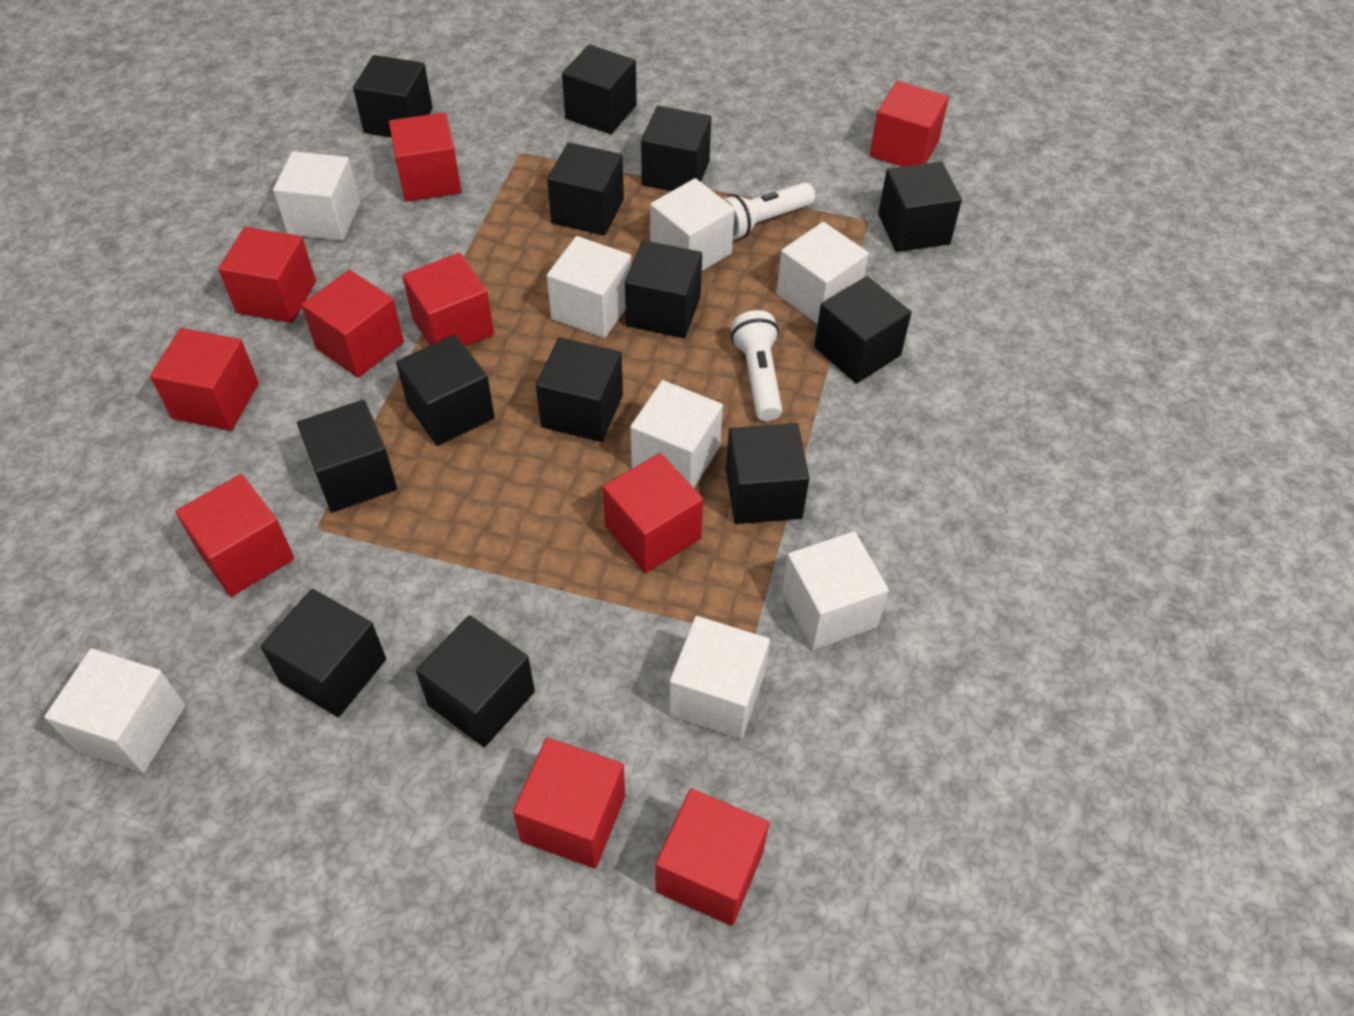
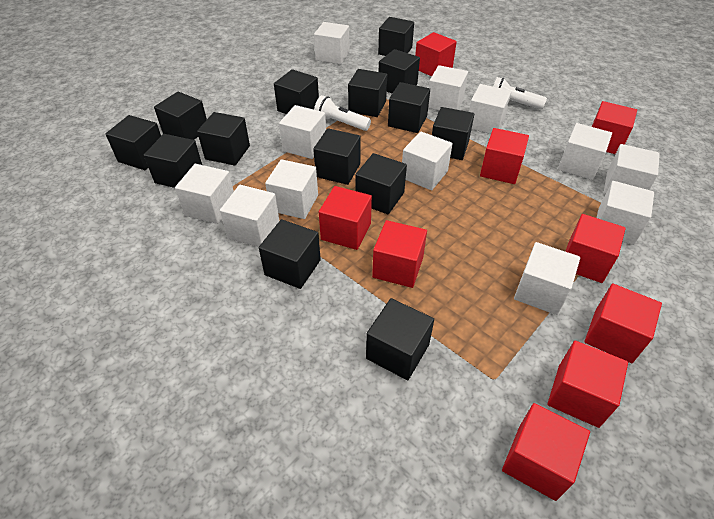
black cube: [260,589,386,717] [297,400,397,512] [353,55,433,138] [396,335,495,446] [416,615,535,747] [536,337,623,442] [547,142,624,236] [562,44,637,134] [625,240,702,338] [641,106,711,191] [726,423,809,524] [814,276,911,384] [878,161,962,252] = 13 -> [106,115,161,170] [144,134,202,188] [154,91,207,140] [197,112,250,166] [259,219,321,289] [274,69,319,114] [313,128,361,185] [348,69,387,117] [355,153,407,214] [366,298,434,380] [378,17,414,56] [379,49,420,93] [388,82,430,133] [432,107,474,160] = 14
red cube: [150,328,259,431] [175,474,294,597] [218,227,316,323] [301,270,404,378] [389,112,461,202] [402,253,494,347] [513,737,625,868] [603,453,703,573] [656,788,769,926] [870,81,949,167] = 10 -> [319,186,372,250] [372,220,427,288] [415,32,457,76] [480,128,529,184] [502,403,590,501] [547,341,628,428] [565,214,626,283] [584,283,662,363] [592,101,637,154] = 9
white cube: [44,648,185,773] [273,151,360,241] [547,236,632,338] [630,380,723,488] [650,178,735,271] [669,616,770,739] [777,222,869,324] [782,531,889,650] = 8 -> [175,164,234,224] [220,185,280,247] [265,159,318,219] [279,105,326,159] [314,22,350,64] [402,131,453,190] [428,65,468,110] [469,84,512,134] [514,242,580,315] [558,123,612,180] [596,181,654,245] [604,144,660,194] = 12

